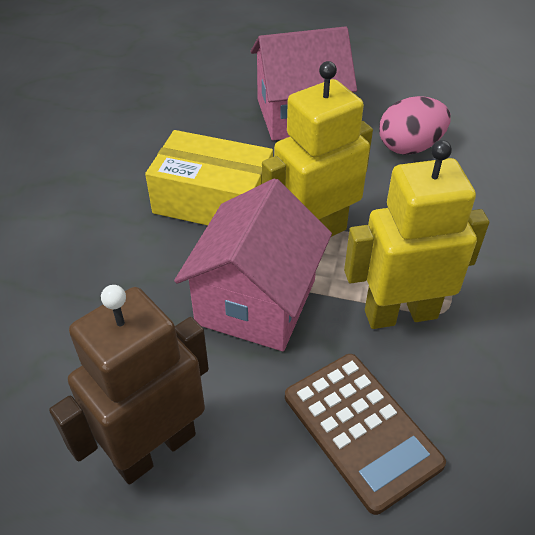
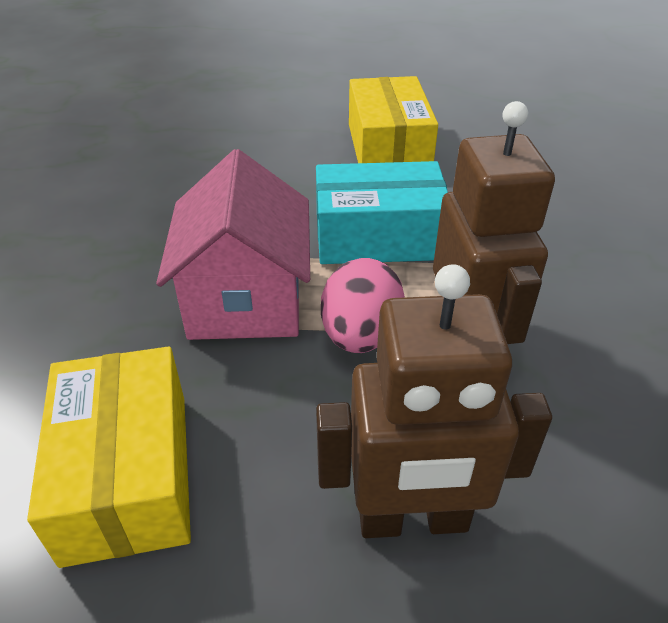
brown calculator: [285,354,446,515] = 1 -> none = 0
brown robot: [49,285,209,484] = 1 -> [316,264,552,538] [433,101,555,344] = 2
pink house: [174,178,332,351] [250,26,357,140] = 2 -> [156,149,310,340] = 1
turquoise box: none = 0 -> [316,161,448,264] = 1
yellow box: [145,130,273,225] = 1 -> [27,346,191,568] [349,76,438,163] = 2
yellow robot: [262,61,373,237] [344,140,489,329] = 2 -> none = 0

